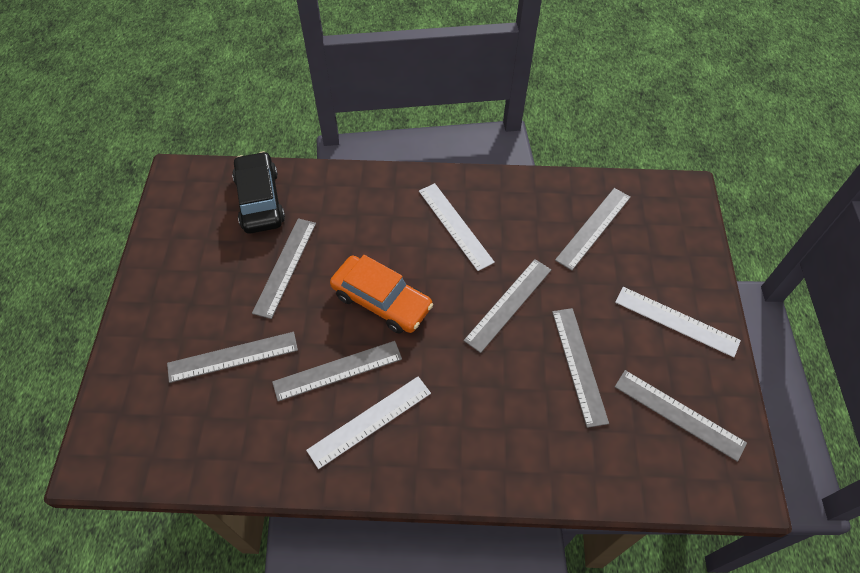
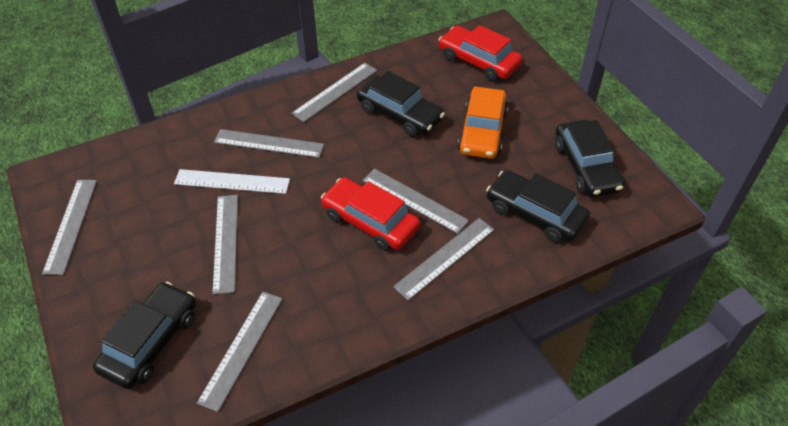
black car: [232,151,285,234] = 1 -> [93,282,196,389] [357,71,445,137] [486,170,590,243] [555,120,624,197] = 4
red car: none = 0 -> [321,177,420,251] [439,25,522,81] = 2
white ruler: [306,377,431,469] [419,183,495,271] [615,287,741,357] = 3 -> [174,169,290,194] = 1

